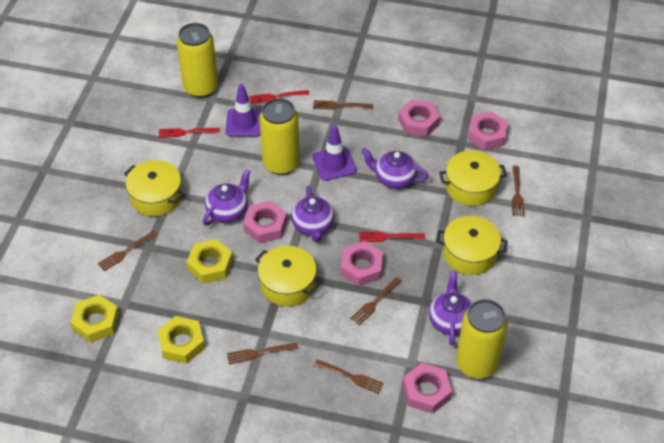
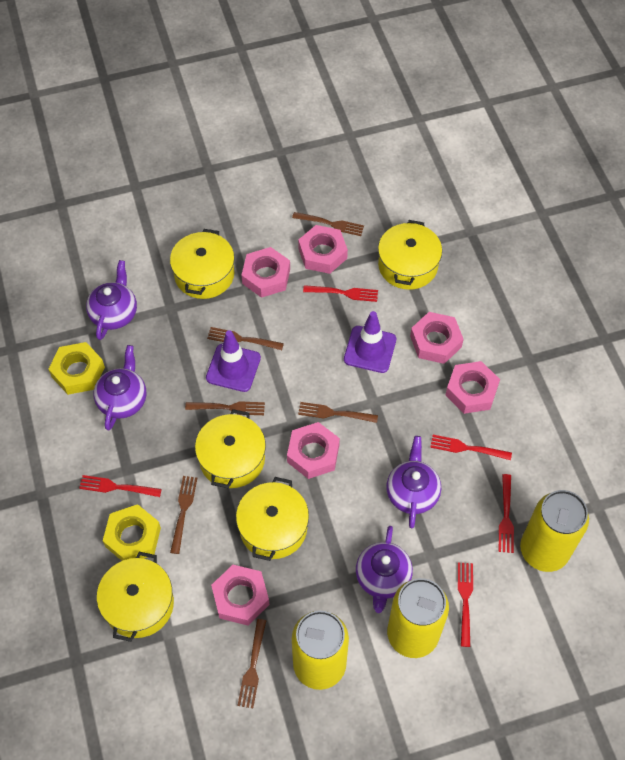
pink nut: [243,201,287,243] [341,241,383,286] [398,99,440,137] [403,363,452,414] [468,111,508,151] = 5 -> [211,565,270,626] [241,247,290,298] [287,422,340,479] [298,225,348,274] [410,312,464,364] [446,361,500,414] = 6
red fork: [159,128,220,138] [250,90,309,104] [359,232,425,242] = 3 -> [79,475,162,497] [303,285,378,302] [430,435,512,460] [458,563,473,647] [499,474,514,553] = 5
yellow nut: [71,295,119,343] [157,316,205,364] [187,239,233,284] = 3 -> [48,342,105,395] [103,504,161,561] = 2
yellow pot: [124,160,184,216] [255,246,320,306] [437,216,507,275] [439,151,507,206] = 4 -> [97,552,174,642] [170,229,235,299] [195,409,266,488] [236,477,309,561] [378,220,442,290] = 5

